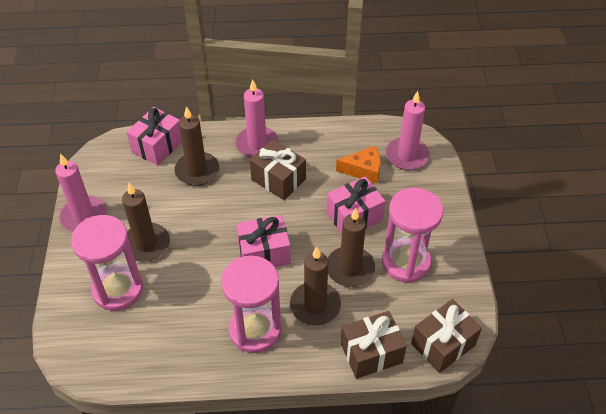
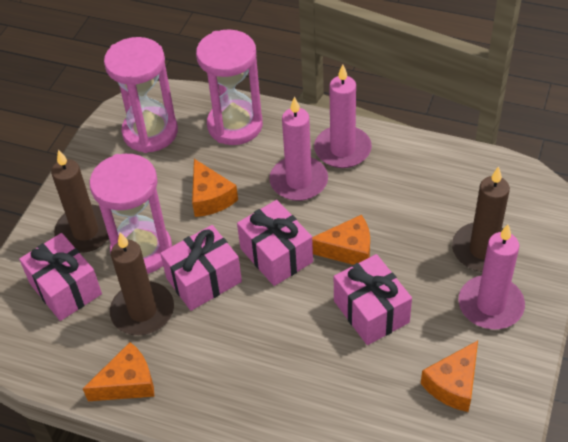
brown candle: [122,183,170,262] [174,106,219,186] [290,247,341,326] [328,208,375,287] = 4 -> [51,149,109,252] [110,232,174,335] [452,166,510,272] = 3
brown gift: [250,140,306,200] [341,311,407,379] [411,299,482,373] = 3 -> none = 0
orange cheese: [336,146,381,184] = 1 -> [83,342,155,401] [192,159,238,217] [312,215,370,265] [421,341,478,412] = 4
pink gift: [127,107,182,166] [236,215,291,267] [326,176,385,234] = 3 -> [19,233,102,321] [160,225,242,311] [237,200,313,286] [334,254,412,345] = 4

